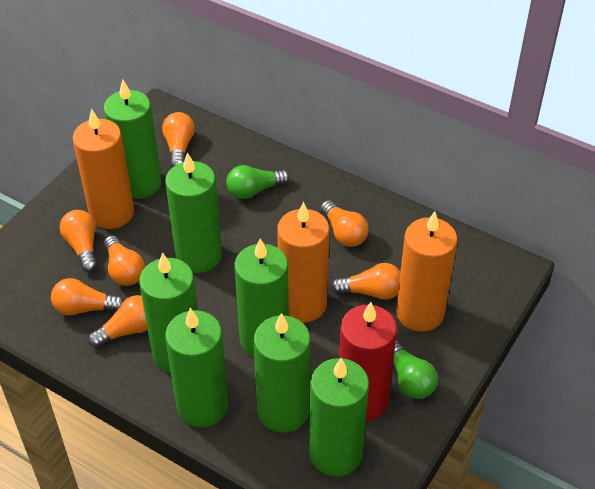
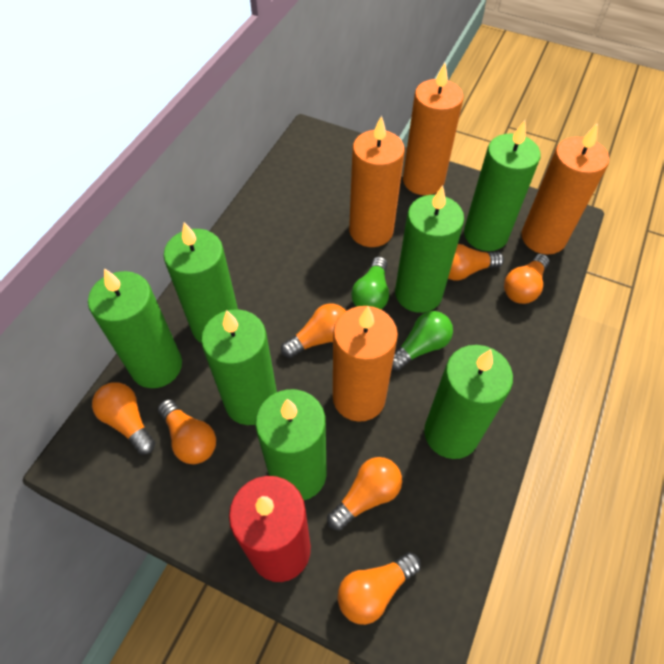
orange candle: [73,109,134,229] [277,202,329,323] [396,211,457,332] = 3 -> [333,306,398,422] [349,115,405,247] [403,63,463,195] [522,123,609,255] = 4

